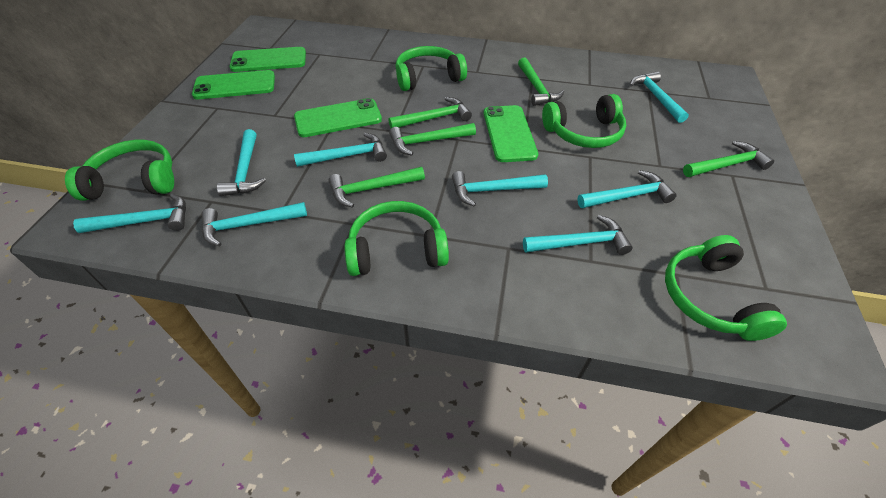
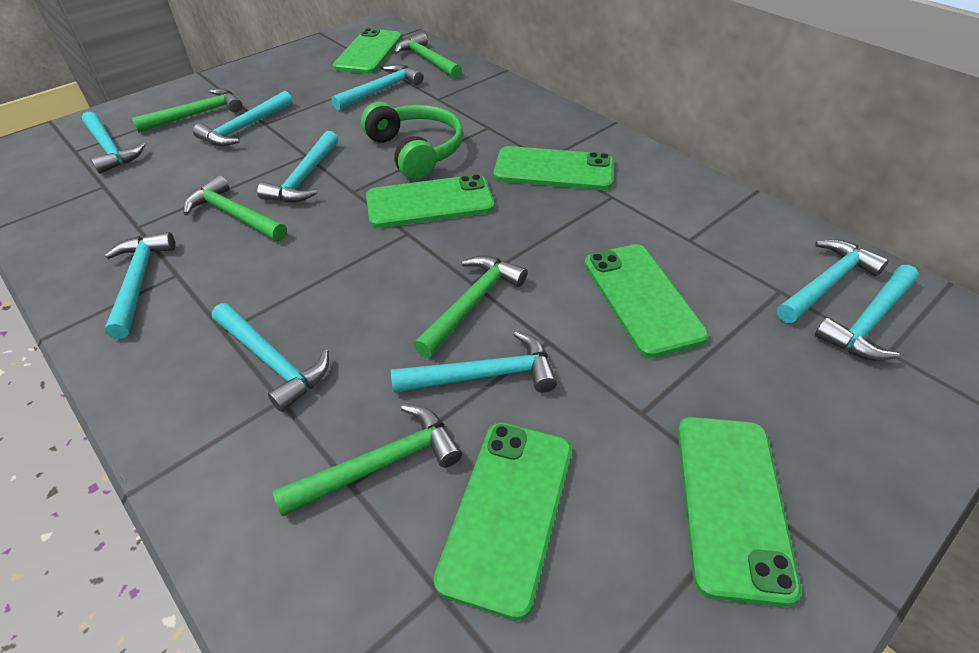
green headphones: [65,140,174,201] [344,201,449,276] [395,46,467,91] [542,94,626,148] [665,235,787,341] = 5 -> [361,102,463,180] = 1
green phone: [192,70,275,99] [229,47,306,72] [294,98,382,137] [484,105,538,162] = 4 -> [333,28,402,74] [366,174,494,228] [434,422,572,620] [494,146,614,190] [584,244,709,358] [678,417,801,607] = 6
turquoise hammer: [73,194,186,233] [202,202,307,247] [217,129,266,196] [294,133,387,167] [452,171,548,206] [523,215,633,255] [577,170,677,208] [630,71,689,123] = 8 -> [82,111,145,174] [105,232,175,339] [193,91,293,146] [212,303,329,412] [257,131,338,202] [331,64,423,110] [391,331,557,393] [777,239,889,323] [815,265,919,361] = 9

